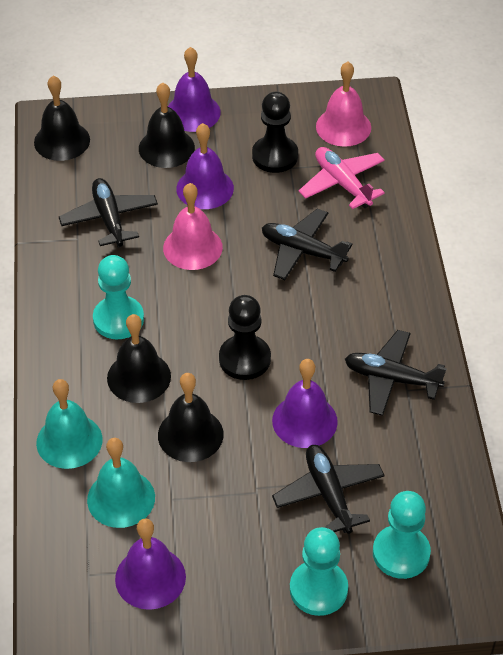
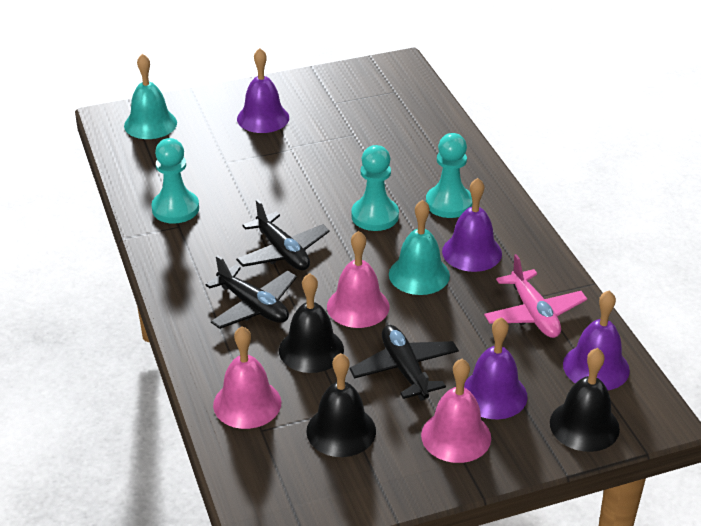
black bell: [34,75,90,161] [107,314,171,403] [139,83,195,168] [158,373,224,462] = 4 -> [279,273,344,373] [306,353,376,457] [550,348,620,452] = 3
black pawn: [219,295,271,380] [252,92,298,173] = 2 -> none = 0
black plane: [59,178,158,248] [262,208,353,280] [272,445,385,534] [345,330,447,416] = 4 -> [205,255,297,329] [236,199,330,270] [349,325,459,401] = 3
pink bell: [163,183,223,270] [316,62,371,147] = 2 -> [213,326,281,429] [327,231,389,328] [421,359,491,463] = 3

